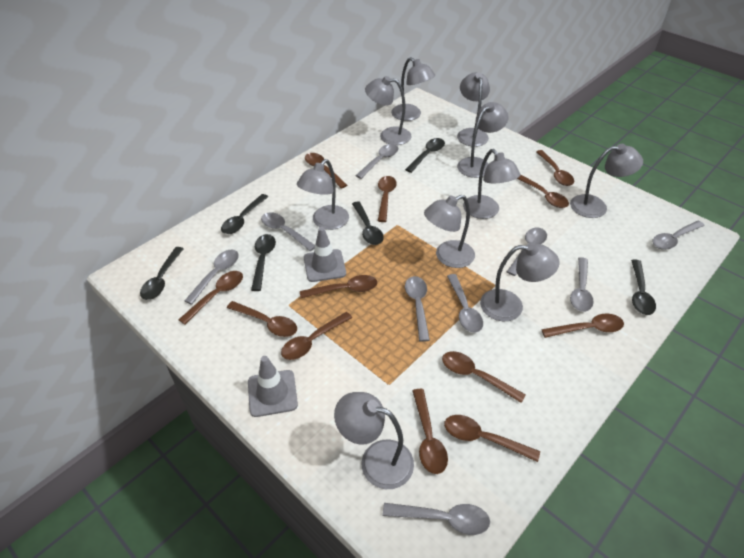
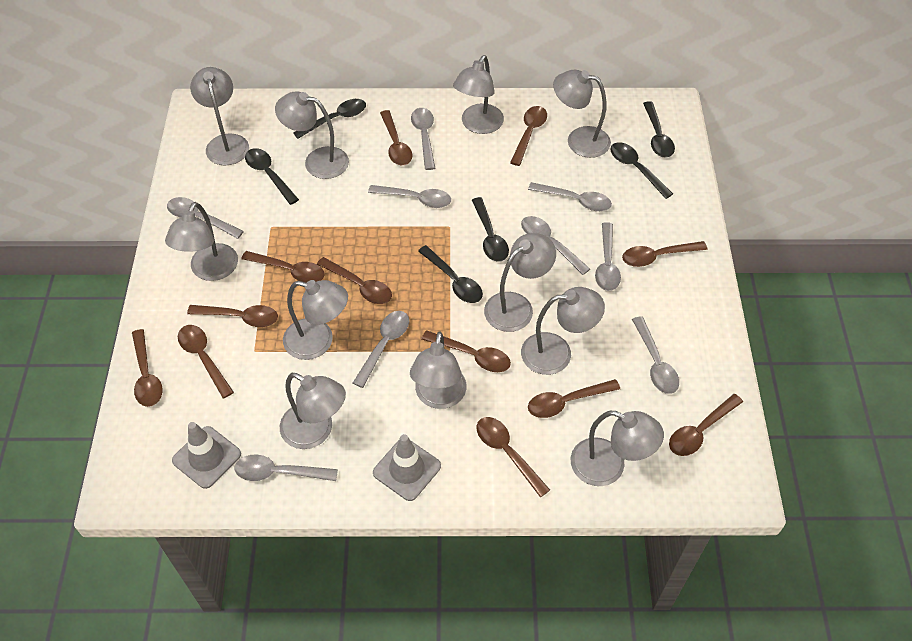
grey lamp: [297,159,349,230] [334,392,414,489] [365,76,411,145] [391,57,435,121] [424,195,475,268] [457,72,490,147] [457,102,509,178] [463,149,521,219] [480,243,560,321] [570,144,643,218] = 10 -> [165,202,238,281] [190,67,249,166] [275,91,349,179] [280,373,346,449] [283,280,348,360] [410,332,466,409] [453,55,504,134] [484,233,556,332] [521,287,605,375] [553,70,611,158] [571,411,664,486] = 11

